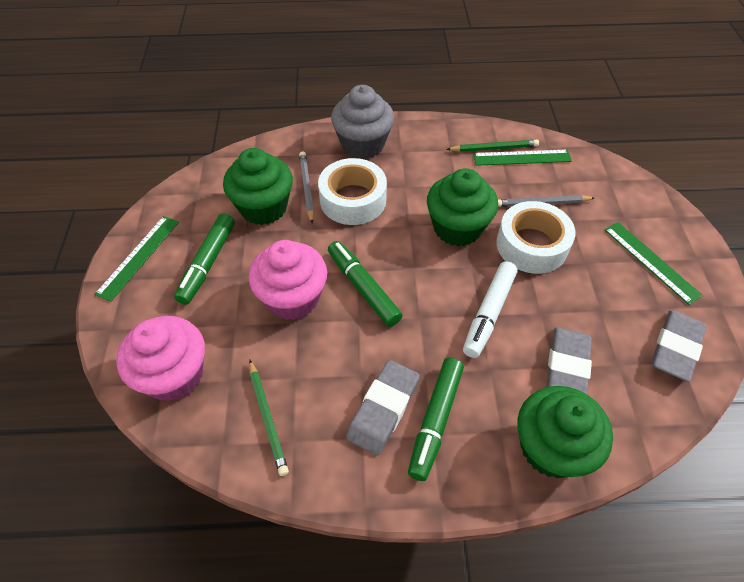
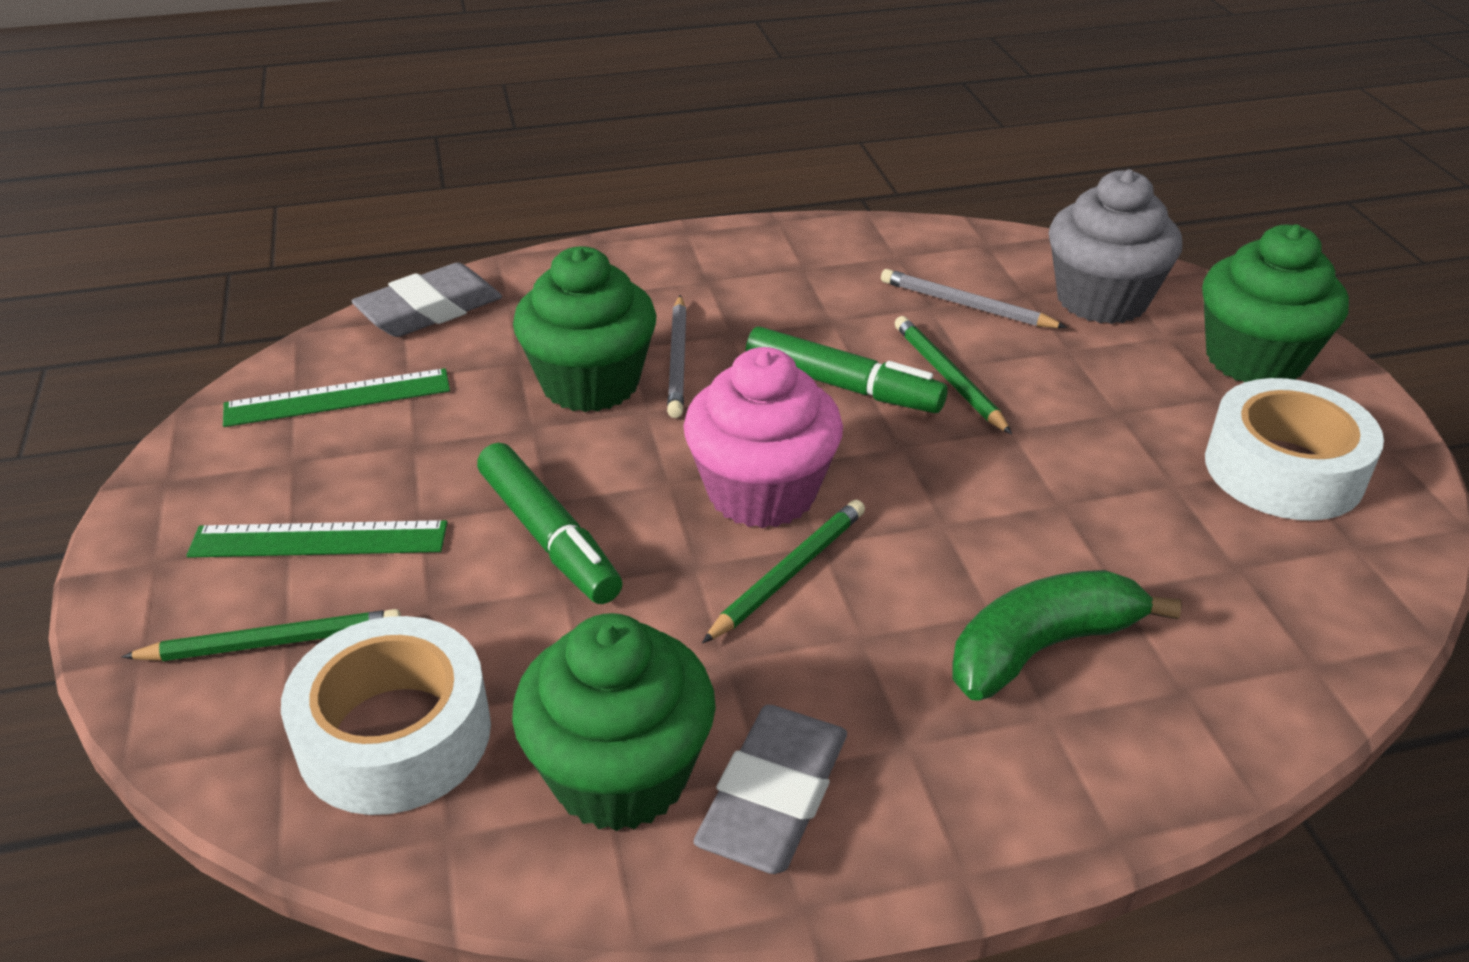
green banana: none = 0 -> [953,570,1182,701] = 1
green marker: [174,213,235,305] [328,241,403,327] [408,358,464,481] = 3 -> [477,443,623,604] [745,327,948,413] = 2
green pencil: [249,360,289,476] [446,140,539,152] = 2 -> [121,609,401,661] [702,500,865,643] [895,316,1012,434] = 3
green ruler: [95,216,179,302] [473,150,572,166] [605,222,703,305] = 3 -> [186,520,448,558] [223,368,450,427] = 2
grey eraser: [346,360,420,456] [546,327,592,394] [651,310,707,382] = 3 -> [352,263,502,337] [693,705,847,874] = 2
pink cupcake: [116,316,205,401] [249,240,327,320] = 2 -> [684,347,843,528] = 1
white marker: [463,261,517,358] = 1 -> none = 0

